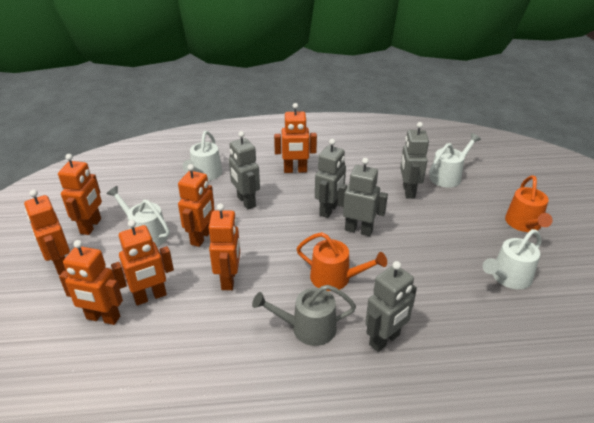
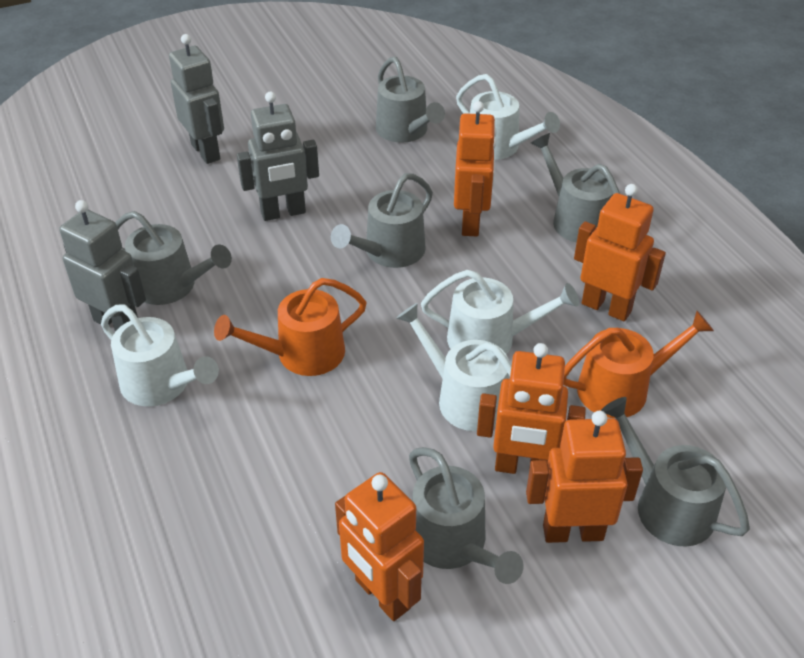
grey robot: [229,131,260,209] [315,139,346,218] [337,158,388,236] [365,261,417,352] [400,122,429,199] = 5 -> [59,200,146,332] [169,34,224,164] [237,92,319,221] = 3
grey watering can: [252,285,356,346] = 1 -> [115,211,232,305] [331,173,433,268] [376,57,445,143] [409,447,524,584] [531,133,620,243] [601,397,750,547] = 6
orange robot: [24,190,70,275] [58,154,102,235] [59,240,123,325] [111,220,174,306] [178,164,215,247] [209,204,240,290] [274,103,317,173] = 7 -> [335,472,424,621] [454,101,497,237] [477,343,586,474] [526,411,643,543] [574,184,666,321] = 5

